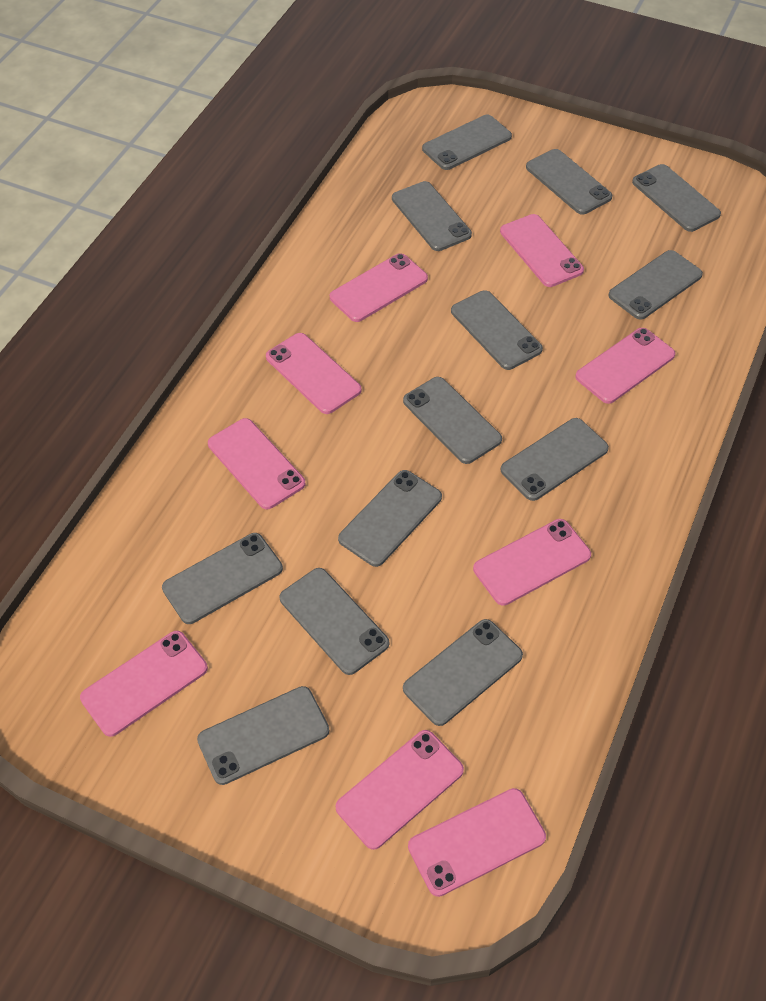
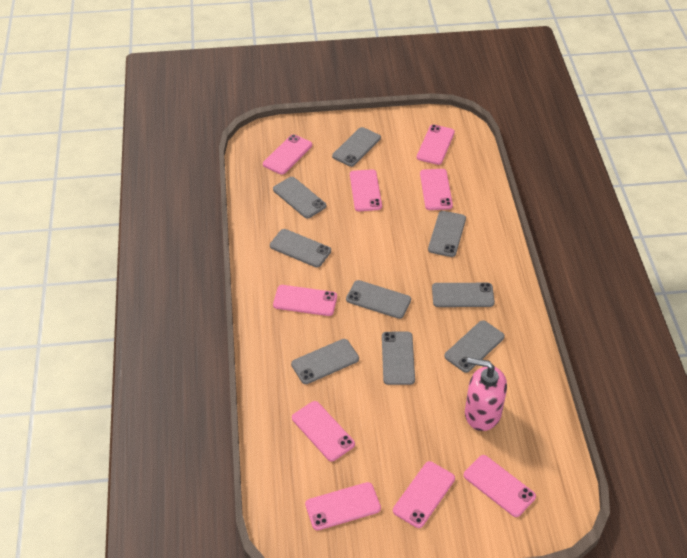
grey phone: [162,533,283,624] [197,686,329,785] [280,568,389,675] [338,470,442,567] [392,181,472,251] [403,377,502,464] [403,619,523,726] [422,115,512,170] [451,290,543,370] [501,418,609,501] [526,149,612,215] [608,250,703,320] [632,164,721,232] = 13 -> [270,229,331,268] [273,177,326,219] [291,339,359,384] [332,127,381,167] [346,280,411,319] [382,332,415,385] [428,211,466,257] [432,283,495,307] [444,320,505,373] = 9
pink soap dispenser: none = 0 -> [465,358,507,431] = 1

